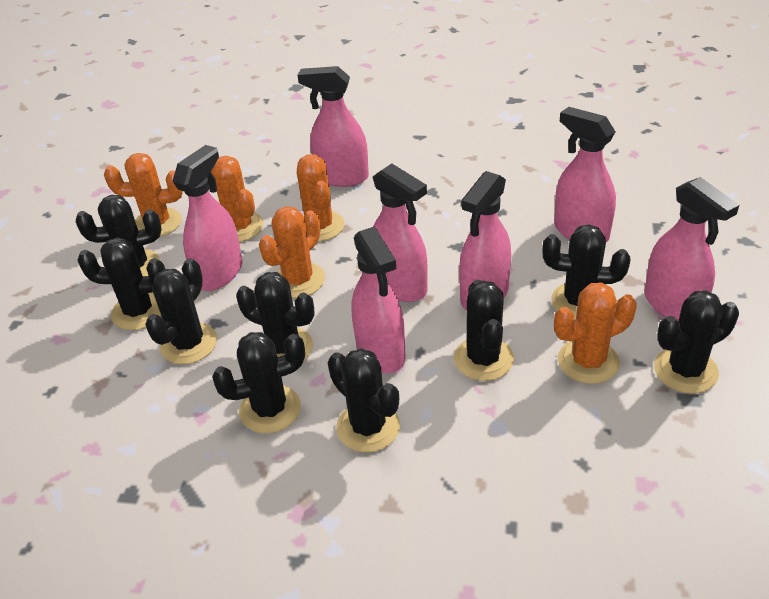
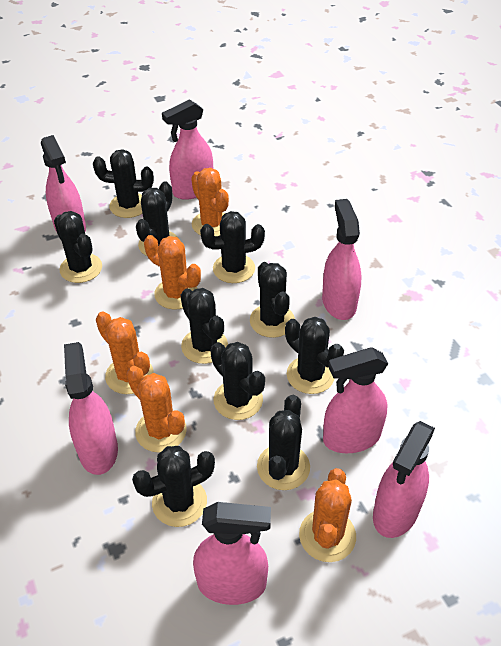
black cactus: [76,195,161,276] [77,238,165,330] [145,258,217,364] [212,332,305,433] [236,272,315,360] [328,348,400,453] [454,280,514,381] [542,224,630,320] [654,290,739,394] = 9 -> [54,211,102,283] [93,149,154,218] [132,446,215,527] [136,181,178,256] [181,288,228,364] [200,211,265,283] [210,342,265,420] [250,262,295,338] [257,395,310,490] [285,317,344,394] = 10

